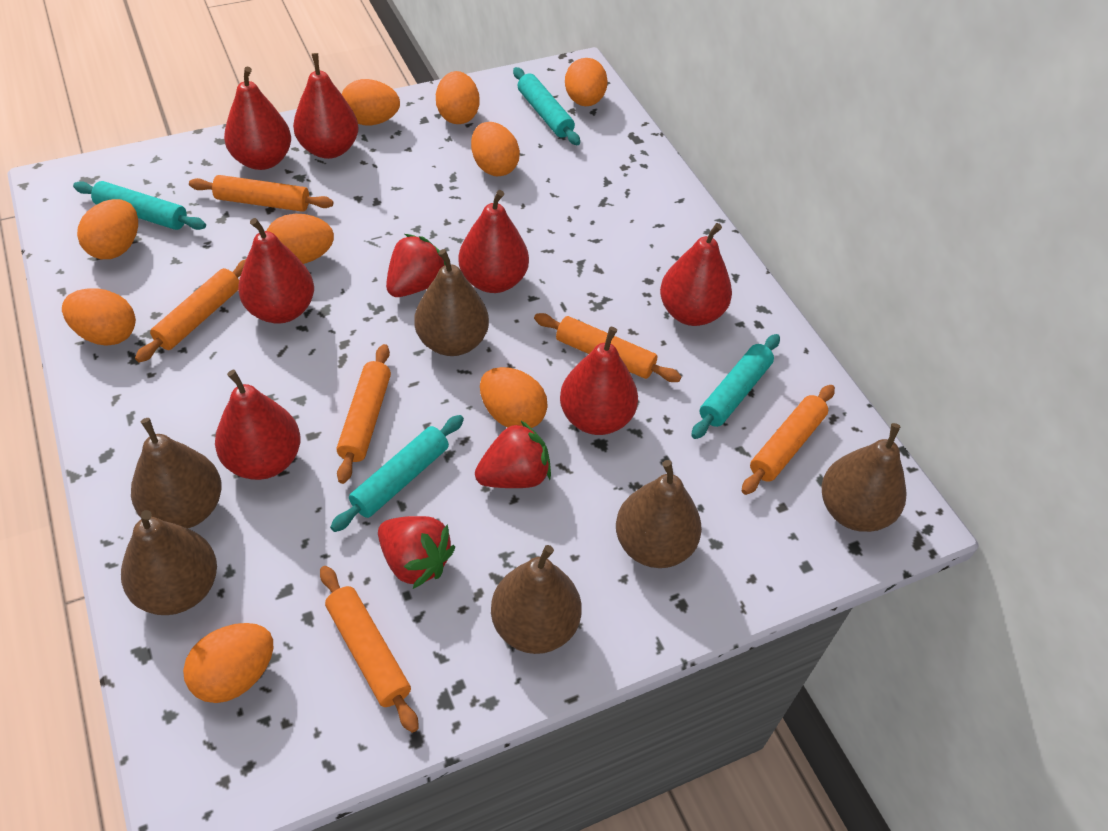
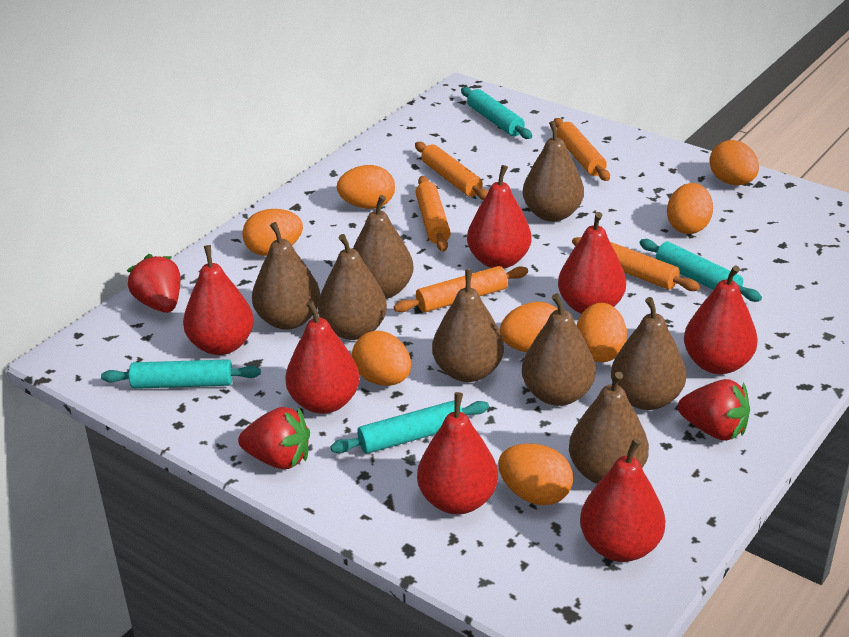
brown pear: [121,510,217,615] [131,418,222,529] [414,249,489,356] [491,545,582,654] [616,460,702,568] [821,423,906,532] = 6 -> [252,222,320,330] [318,234,387,340] [353,195,414,299] [432,269,504,382] [522,294,596,406] [523,121,584,222] [569,372,649,484] [611,297,686,410] = 8
orange egg: [62,288,136,346] [77,199,138,259] [183,623,273,703] [267,214,334,264] [342,79,400,125] [436,71,480,124] [471,122,520,176] [480,367,548,428] [565,58,608,106] = 9 -> [242,209,303,256] [337,165,395,209] [352,331,411,386] [498,444,573,505] [500,302,558,353] [576,303,627,362] [667,183,713,234] [709,140,759,185] = 8
orange rolling pin: [135,259,246,363] [189,175,333,212] [320,566,419,733] [337,344,391,484] [534,313,681,382] [742,385,835,495] = 6 -> [394,266,528,313] [415,142,488,200] [415,176,451,251] [554,118,610,181] [572,237,700,291] = 5

